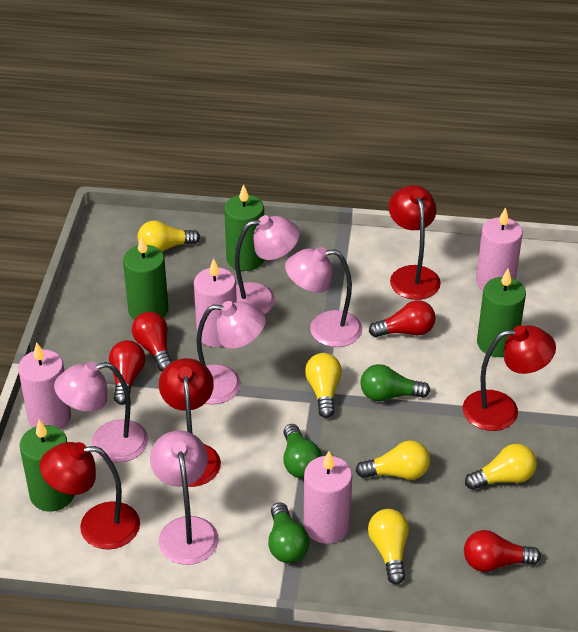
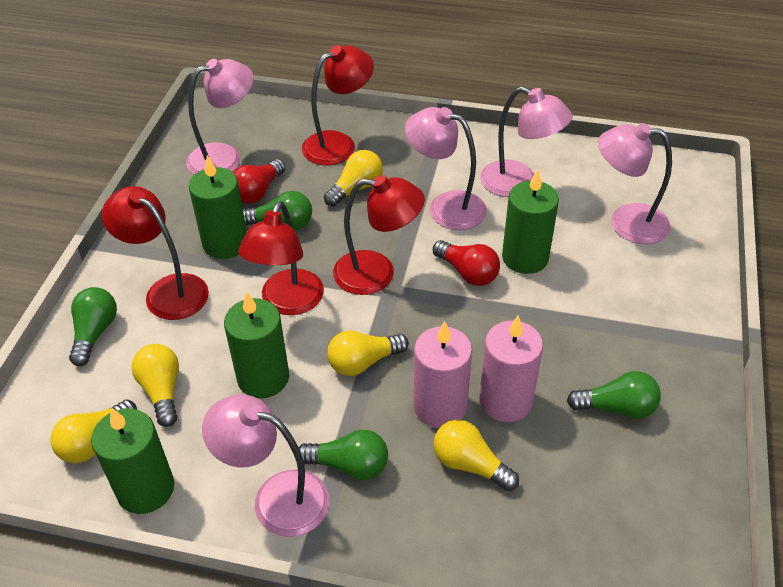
green light bulb: [268,502,310,563] [283,424,322,478] [360,364,430,401] = 3 -> [69,287,117,366] [243,191,312,230] [299,430,388,480] [567,371,661,419] = 4
pink candle: [18,342,71,429] [194,258,237,347] [304,451,352,544] [476,207,523,291] = 4 -> [413,321,472,428] [479,315,543,422] = 2
red light bulb: [109,340,145,405] [132,312,172,371] [369,300,436,337] [464,530,541,572] = 4 -> [233,159,286,204] [433,240,500,286] = 2

